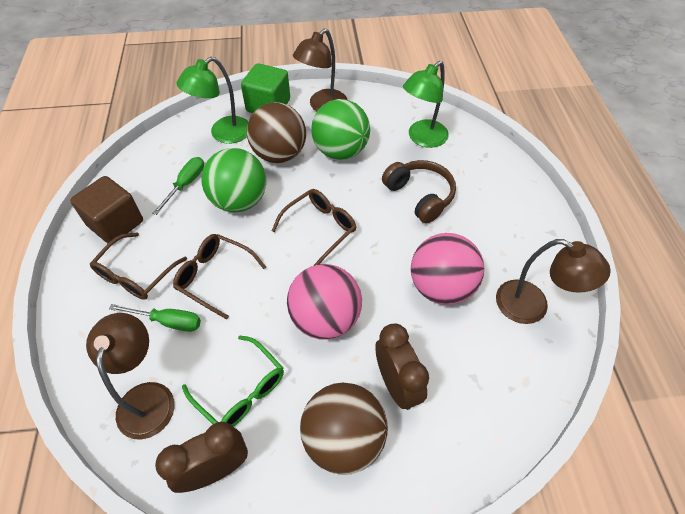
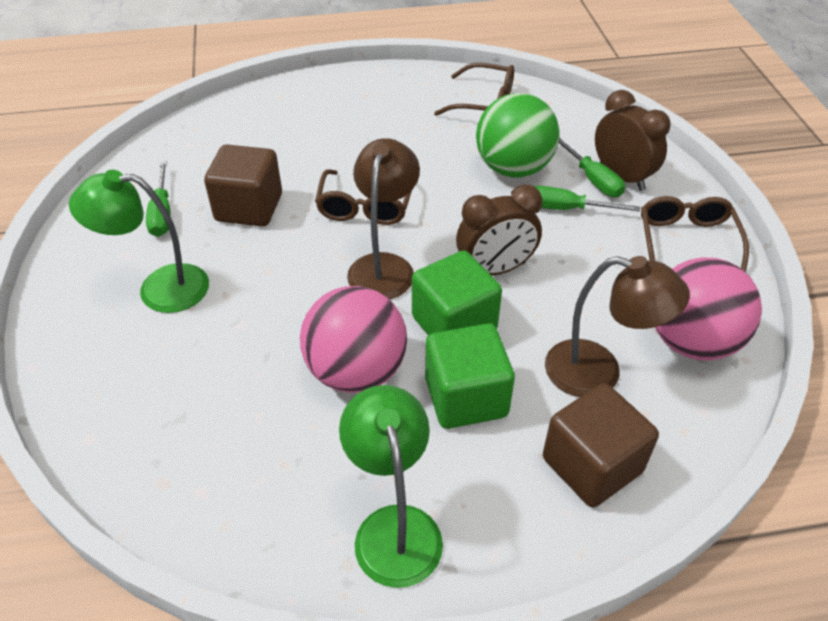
brown ball: [247,102,306,163] [300,383,388,475] = 2 -> none = 0
brown cube: [70,176,143,243] = 1 -> [204,144,282,227] [543,383,659,507] = 2
brown headphones: [382,160,456,224] = 1 -> none = 0
brown lamp: [86,313,175,440] [293,28,348,111] [496,239,611,324] = 3 -> [347,138,420,299] [545,256,690,397] = 2
green ball: [202,148,266,212] [311,99,370,160] = 2 -> [476,93,560,178] = 1
green cube: [241,63,290,113] = 1 -> [412,250,502,335] [425,323,515,429] = 2
green glasses: [182,335,284,427] = 1 -> none = 0
green screwdriver: [109,304,201,332] [153,157,204,215] = 2 -> [146,161,171,237] [534,186,640,212] [559,137,625,197] = 3

